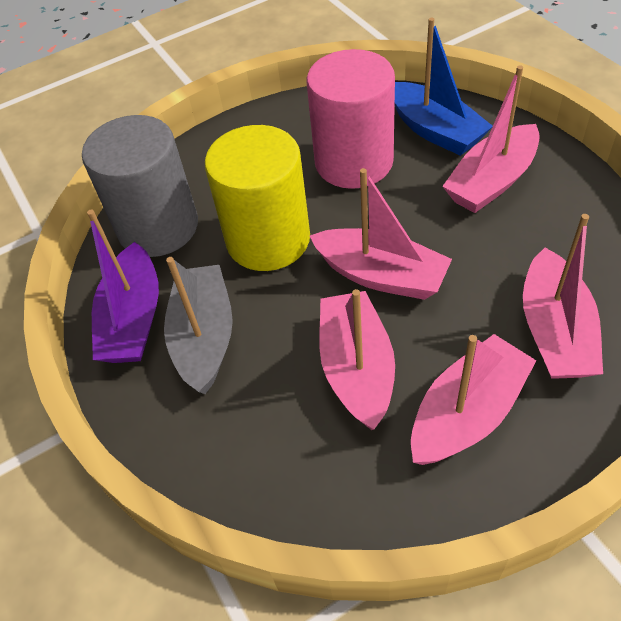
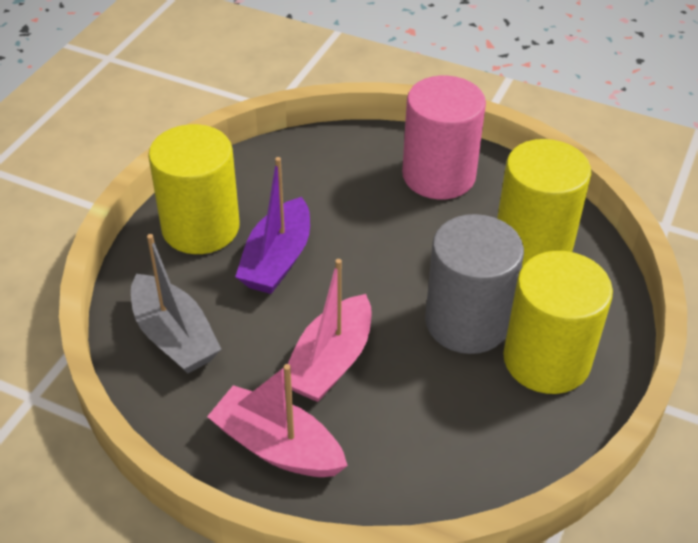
blue boat: [395,18,493,156] = 1 -> none = 0
pink boat: [310,168,452,300] [319,289,395,430] [411,334,536,465] [442,65,540,213] [523,214,603,379] = 5 -> [207,364,348,477] [284,259,372,402] = 2
yellow cylinder: [205,125,310,271] = 1 -> [148,124,240,254] [497,139,591,266] [503,251,613,394] = 3

